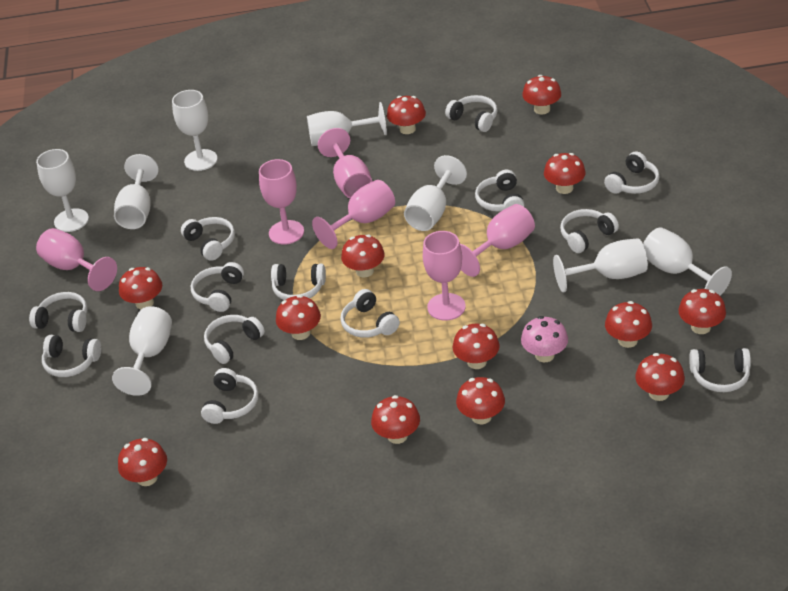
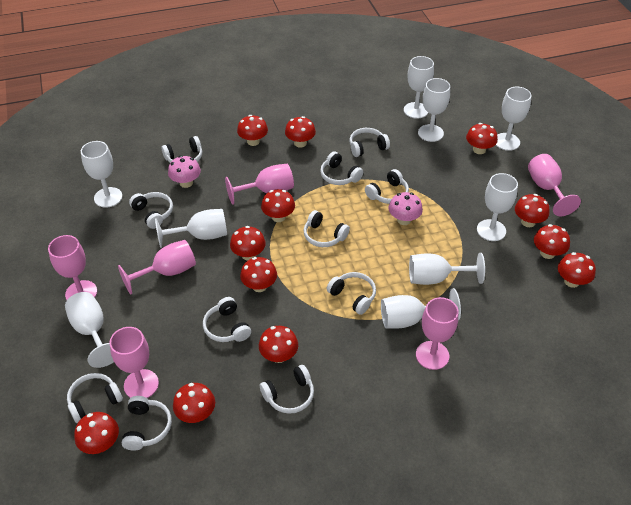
pink mushroom: [521,316,568,362] = 1 -> [168,156,201,188] [389,192,423,225] = 2
red mushroom: [118,438,167,486] [119,267,162,309] [276,295,321,340] [341,235,385,278] [371,395,420,444] [387,96,426,134] [453,324,500,369] [456,377,505,424] [522,75,561,114] [544,153,586,194] [605,301,652,348] [635,353,685,401] [678,289,726,334] = 13 -> [74,412,119,454] [173,383,215,423] [230,226,266,261] [237,115,268,146] [240,257,277,292] [259,326,298,363] [261,189,295,222] [285,116,316,148] [466,123,498,154] [515,194,550,227] [534,224,570,259] [558,252,596,288] = 12
white goblet: [36,149,89,232] [112,306,172,396] [114,154,159,229] [172,90,218,171] [307,102,387,146] [404,155,467,231] [553,238,648,292] [643,227,732,296] = 8 -> [65,292,114,368] [81,141,122,208] [155,209,227,248] [381,288,461,329] [404,56,434,119] [409,253,485,285] [418,78,450,142] [477,173,518,241] [496,87,532,151] = 9
white headphones: [29,292,88,332] [42,335,101,377] [181,217,235,261] [191,262,244,312] [201,368,259,424] [204,315,265,364] [271,264,326,300] [340,289,400,338] [445,95,497,132] [475,170,524,212] [560,209,619,253] [604,151,660,194] [689,348,751,392] = 13 -> [67,373,123,423] [122,396,172,451] [129,192,173,229] [162,136,202,163] [203,297,251,342] [260,365,314,414] [304,210,350,247] [320,151,363,185] [327,272,376,315] [350,128,390,157] [365,169,409,204] = 11

